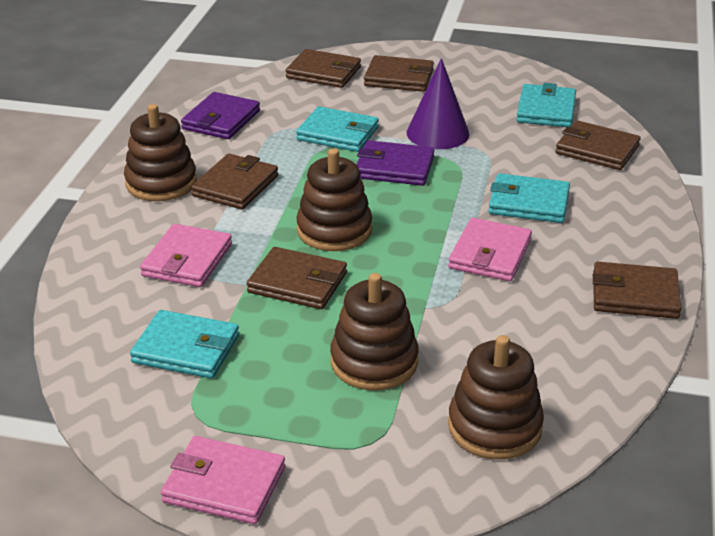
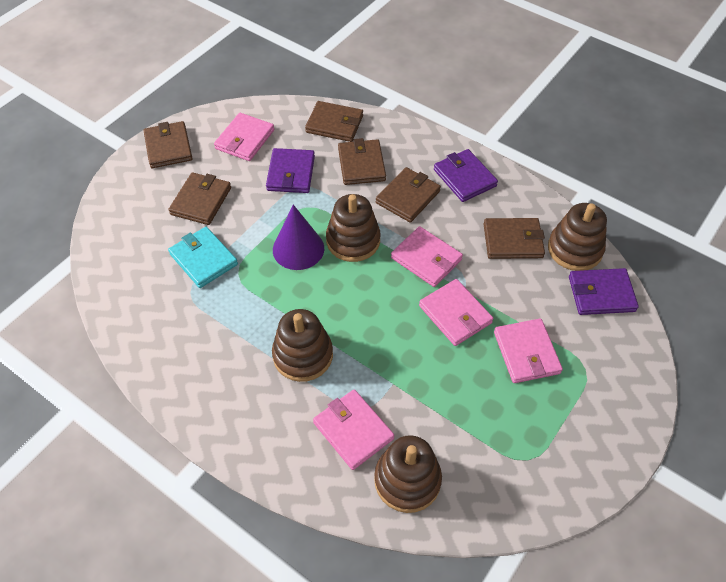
pink wallet: [140,224,232,287] [161,436,285,524] [448,218,532,281] = 3 -> [214,113,274,161] [313,389,395,470] [391,226,463,287] [419,279,493,346] [494,319,563,383] = 5
purple wallet: [181,92,260,139] [356,140,435,186] = 2 -> [266,148,315,193] [434,149,498,202] [569,268,639,315] = 3
turquoise wallet: [130,310,239,378] [296,106,379,152] [488,173,570,223] [517,83,576,127] = 4 -> [168,227,238,288] = 1

